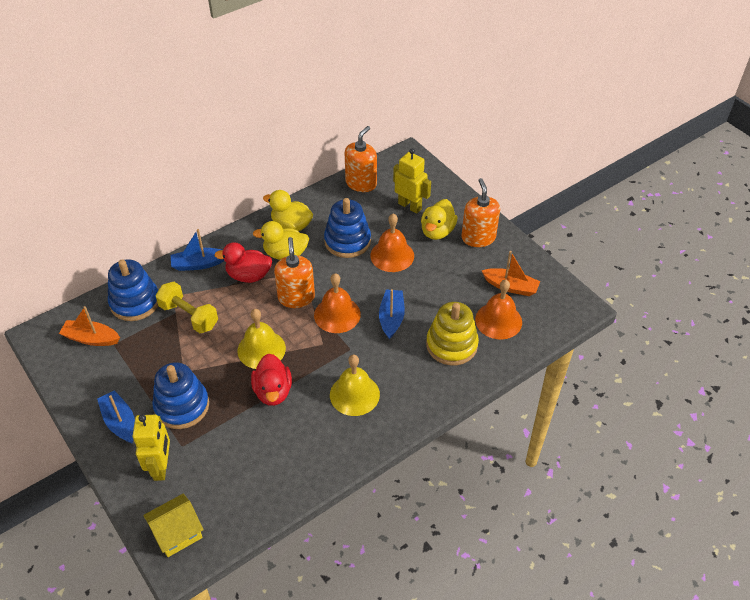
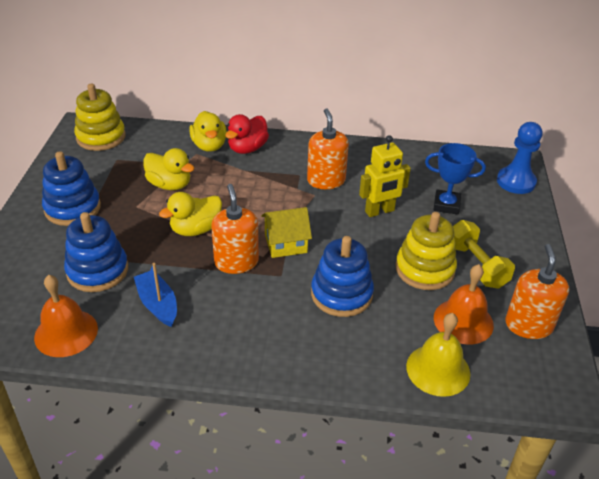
blue boat: [97,390,135,444] [171,229,224,271] [379,289,405,339] = 3 -> [134,263,177,327] = 1
blue pawn: none = 0 -> [497,122,543,194] = 1
blue trophy: none = 0 -> [425,143,486,215] = 1
orange bell: [314,273,361,333] [370,214,414,272] [475,280,522,340] = 3 -> [34,275,98,357] [434,264,494,345] = 2
orange boat: [59,306,120,346] [482,251,540,296] = 2 -> none = 0
red duck: [214,242,272,283] [251,354,292,406] = 2 -> [225,114,269,154] = 1
yellow bell: [238,309,286,369] [330,355,380,416] = 2 -> [406,313,470,397] = 1
yellow robot: [133,414,170,481] [393,148,431,214] = 2 -> [359,135,411,217] = 1
yellow stacking toy: [426,302,479,365] = 1 -> [74,83,126,151] [395,212,457,290] = 2

